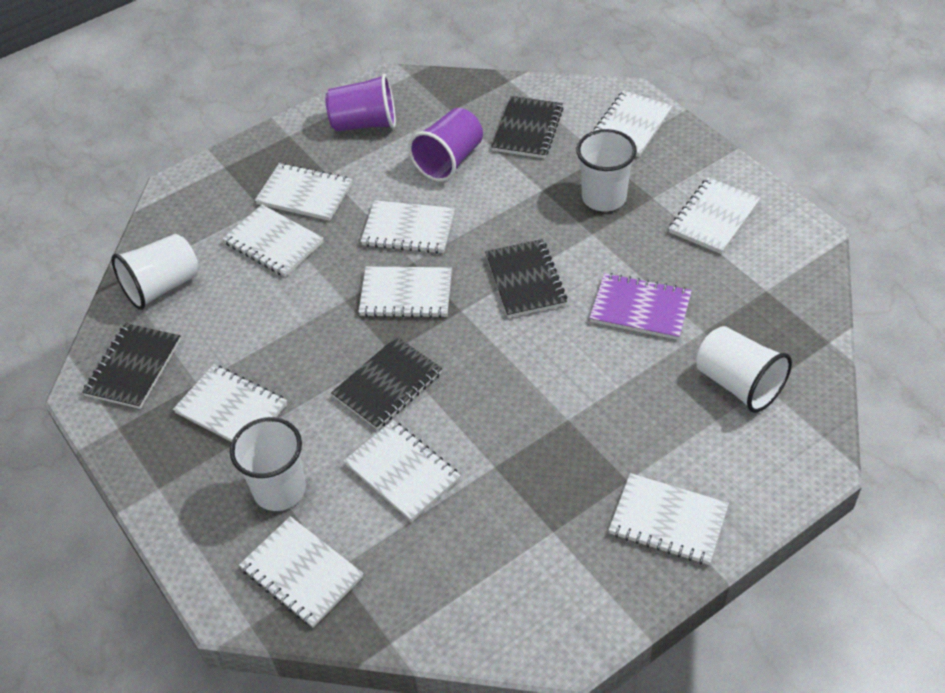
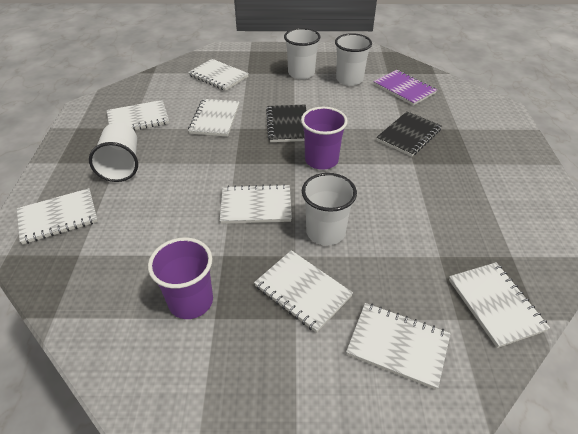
black notebook: [82,323,181,409] [331,337,442,430] [485,239,567,318] [491,96,563,158] = 4 -> [266,105,306,142] [377,111,442,156] = 2
white notebook: [173,364,287,442] [222,205,324,277] [239,516,363,628] [255,163,352,221] [344,420,461,522] [358,267,452,318] [361,200,455,254] [591,90,672,157] [609,473,729,565] [669,177,760,254] = 10 -> [17,188,98,244] [107,100,169,131] [188,59,249,91] [188,99,240,137] [220,184,292,224] [254,250,353,333] [346,303,450,390] [449,262,550,348] = 8

